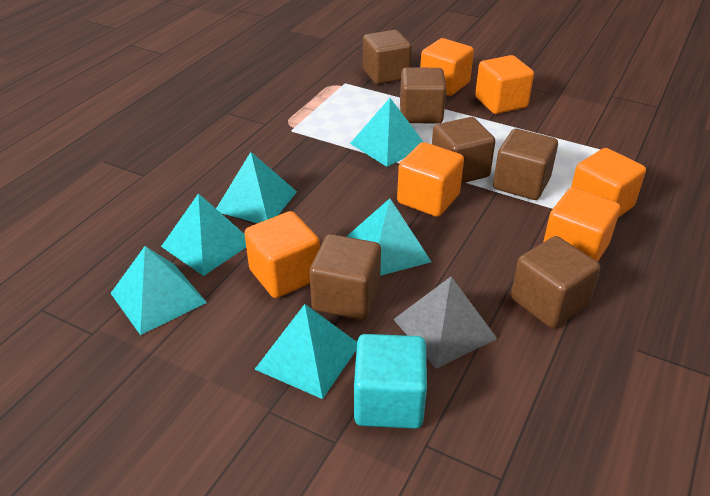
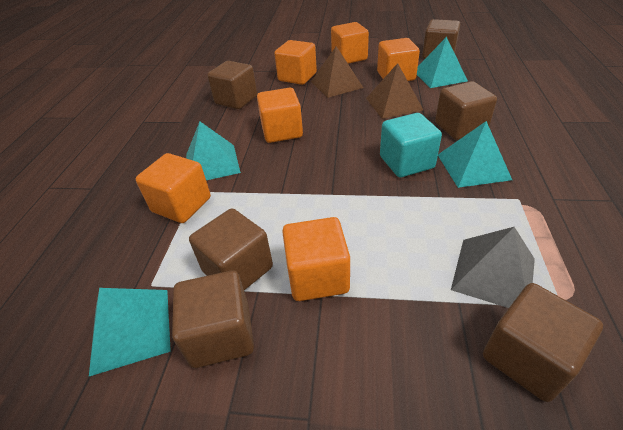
brown pyramid: none = 0 -> [311,46,364,98] [366,63,423,119] = 2
turquoise pyramid: [111,246,207,335] [161,193,246,276] [216,152,297,223] [255,304,357,399] [346,198,432,276] [350,98,423,167] = 6 -> [89,288,171,376] [186,122,241,180] [417,37,468,88] [438,121,512,188] = 4

